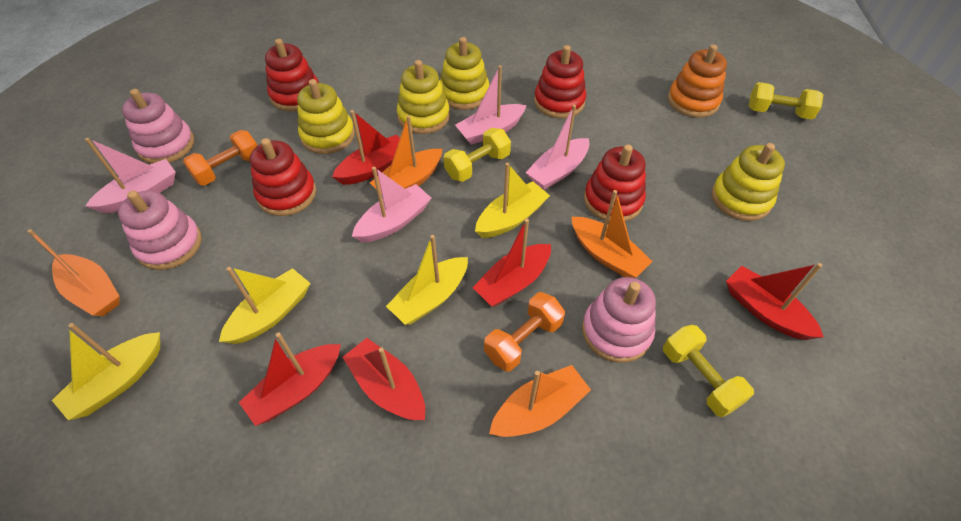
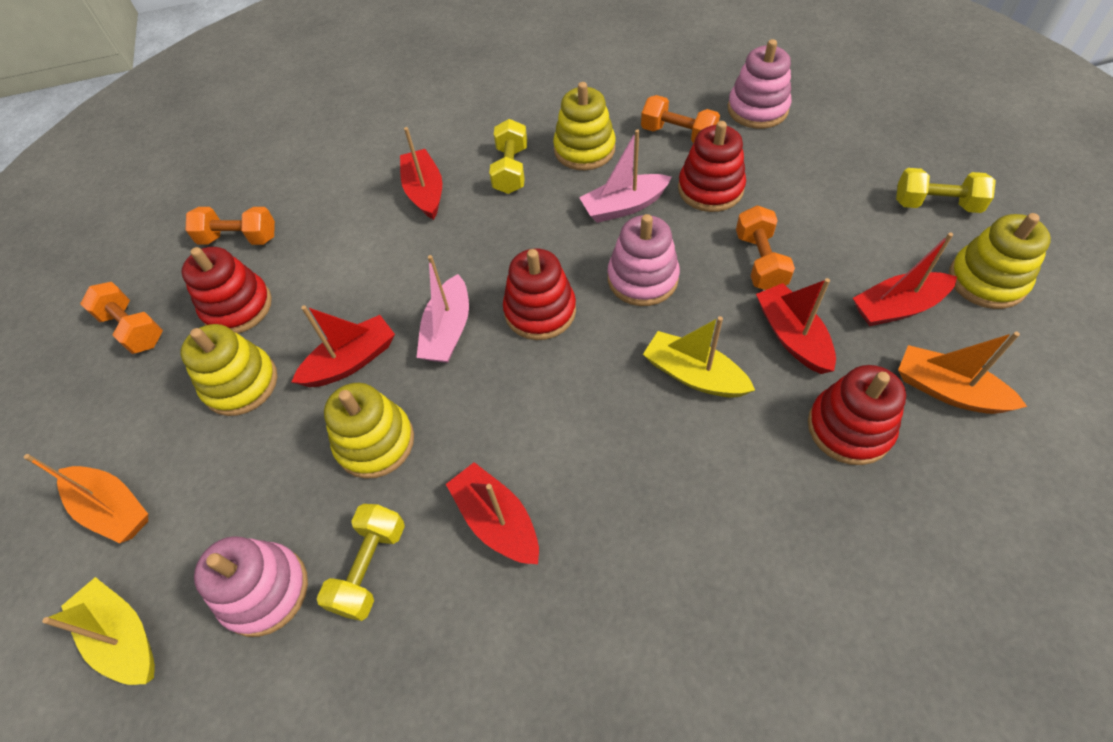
orange boat: [27,229,120,316] [370,115,442,194] [489,365,591,437] [571,190,653,278] = 4 -> [24,454,148,543] [898,332,1027,414] = 2
orange dumbbell: [183,130,257,186] [484,292,565,371] = 2 -> [80,282,163,354] [186,207,275,245] [641,95,720,143] [736,205,795,290] = 4
orange stacking toy: [668,44,727,118] = 1 -> none = 0
pink boat: [85,138,176,213] [352,167,431,243] [455,65,527,145] [525,105,589,190] = 4 -> [416,255,469,363] [579,129,672,223] = 2
yellow boat: [52,323,160,420] [219,267,311,344] [386,235,468,325] [475,163,550,238] = 4 -> [42,577,155,685] [643,316,755,397] = 2

